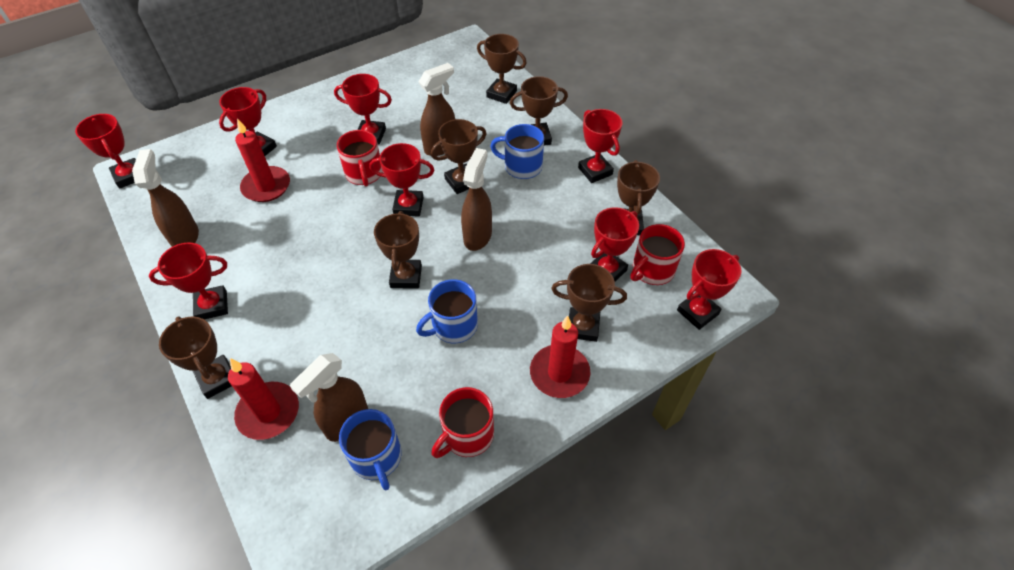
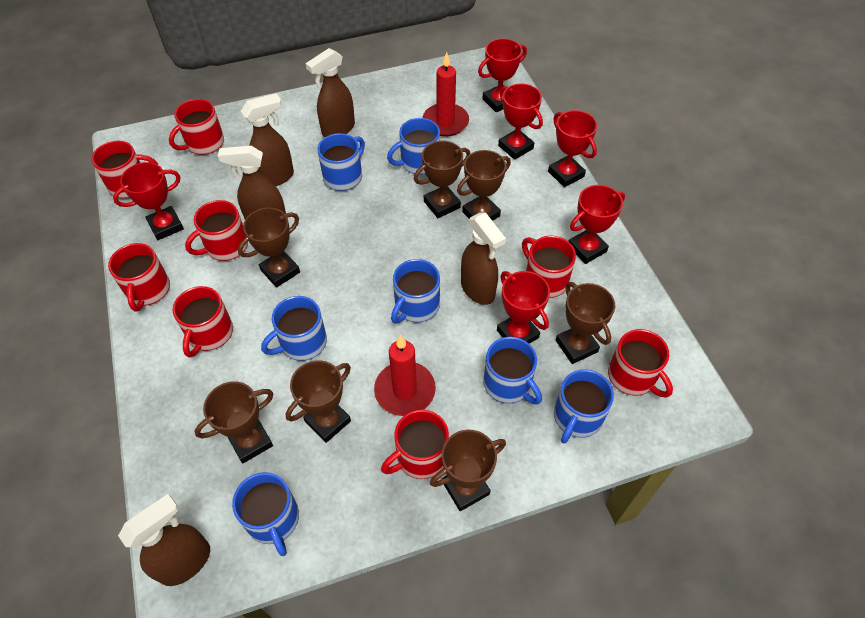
blue mug: [339,409,401,490] [416,279,478,343] [490,124,544,179] = 3 -> [232,472,299,556] [261,296,327,361] [317,133,365,191] [387,118,440,175] [391,259,440,323] [483,337,542,405] [554,369,614,443] = 7
brown spray bottle: [132,149,199,247] [290,353,368,442] [419,63,455,156] [461,148,492,251] = 4 -> [118,494,210,586] [218,146,286,219] [241,93,294,186] [305,48,355,137] [461,212,506,305] = 5
red candle: [228,358,299,440] [235,118,290,202] [530,316,591,398] = 3 -> [374,335,436,416] [422,52,469,136] = 2
red mug: [337,130,383,186] [431,387,494,458] [630,224,685,285] = 3 -> [92,141,158,198] [108,243,170,312] [169,99,224,155] [173,286,233,358] [185,200,248,261] [381,410,449,479] [522,236,576,298] [608,329,673,398] = 8
red trophy: [75,114,136,189] [149,243,228,320] [219,87,277,156] [334,74,392,144] [370,143,434,217] [578,109,622,183] [590,207,639,281] [677,249,742,330] = 8 -> [113,162,184,240] [478,38,527,112] [497,271,550,344] [498,83,543,160] [548,110,597,187] [568,185,625,264] = 6

